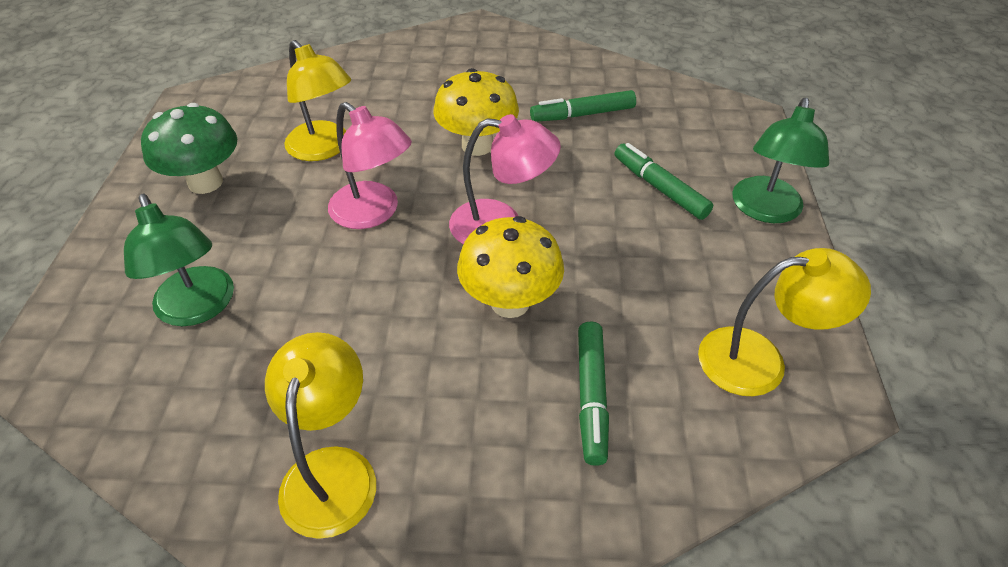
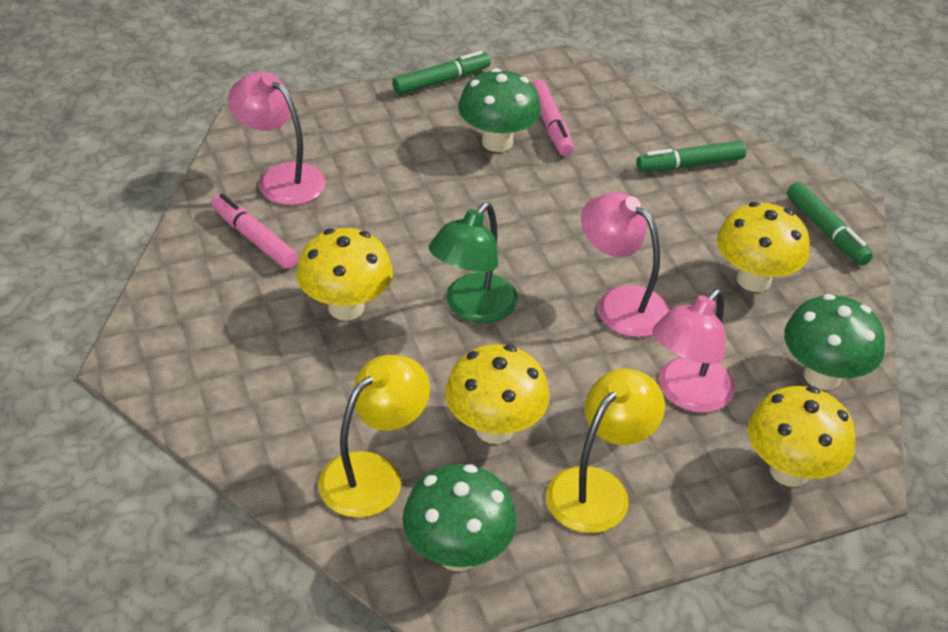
green lamp: [124,194,234,326] [733,98,829,223] = 2 -> [429,202,518,323] = 1
green mushroom: [141,103,237,194] = 1 -> [402,464,517,571] [458,68,541,152] [784,294,885,390] = 3
pink lamp: [328,102,412,229] [449,114,561,244] = 2 -> [228,72,326,205] [581,192,670,337] [652,289,735,413] = 3
pink marker: none = 0 -> [211,193,298,269] [532,79,574,156] = 2
yellow lamp: [265,332,376,539] [284,40,351,161] [698,248,871,396] = 3 -> [318,355,430,518] [546,369,665,533] = 2
yellow mushroom: [433,68,519,156] [457,216,564,318] = 2 -> [297,228,393,321] [445,344,550,444] [717,202,810,292] [748,386,856,487] = 4

